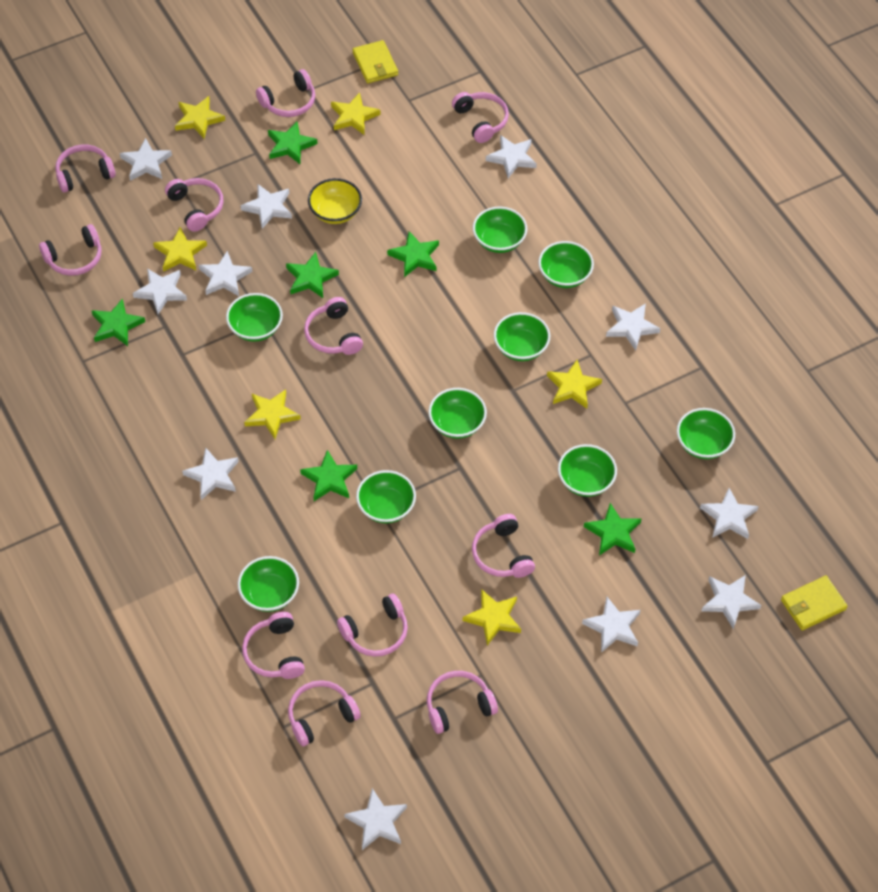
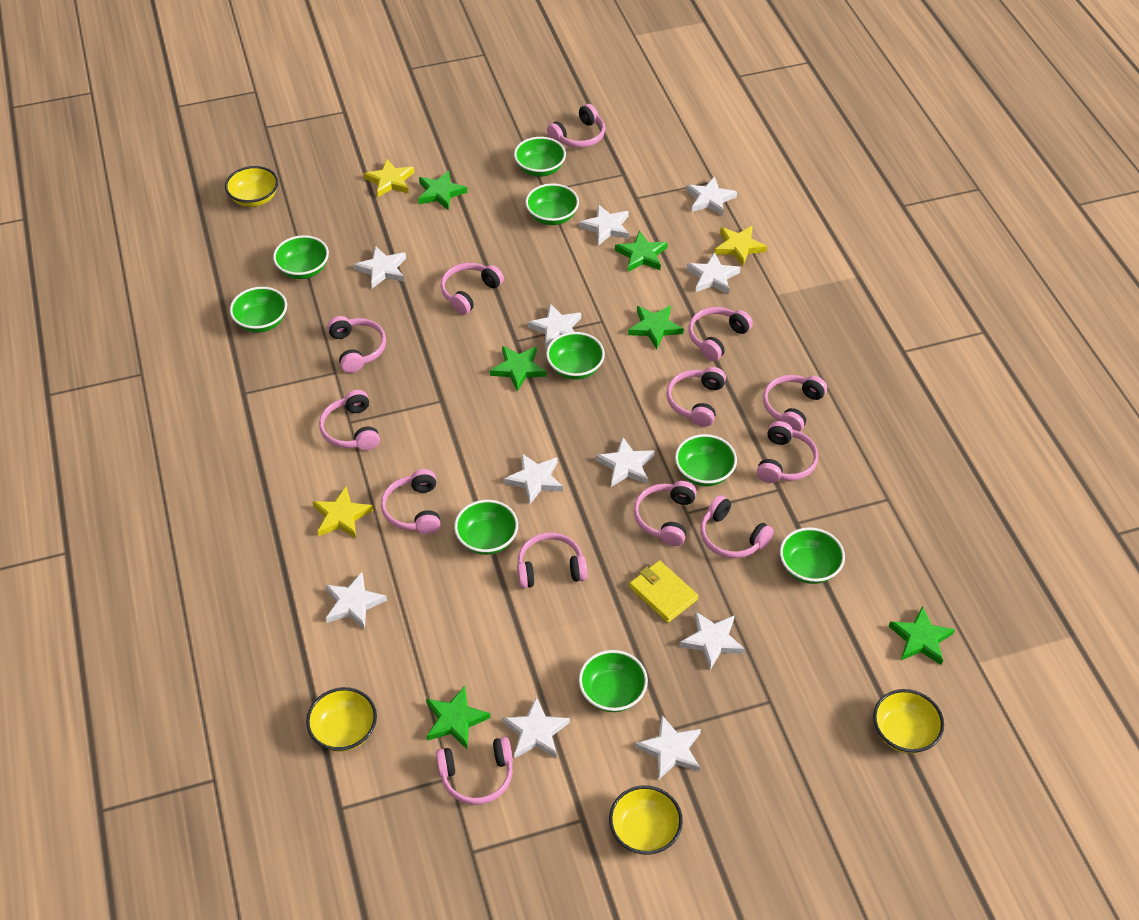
pink headphones: [39,224,101,276] [55,145,116,193] [165,178,223,232] [242,612,305,679] [256,69,315,117] [288,680,361,746] [304,297,363,355] [337,594,408,657] [427,671,498,734] [452,92,509,143] [472,514,535,578] = 11 -> [319,390,380,450] [328,316,386,373] [381,469,441,534] [436,737,513,805] [441,263,504,315] [517,533,587,588] [547,104,605,148] [634,481,697,546] [667,367,726,427] [689,307,753,361] [701,495,774,558] [757,421,818,483] [763,375,827,432] = 13
yellow bowl: [308,178,362,224] = 1 -> [225,166,278,207] [306,687,377,752] [609,785,683,855] [873,689,944,753] = 4
yellow star: [153,227,207,272] [175,96,225,139] [244,389,301,439] [331,92,380,135] [463,589,521,645] [547,360,602,409] = 6 -> [313,487,373,538] [364,159,415,198] [715,226,767,266] = 3
yellow wallet: [353,40,398,83] [781,576,848,631] = 2 -> [629,560,698,623] = 1

